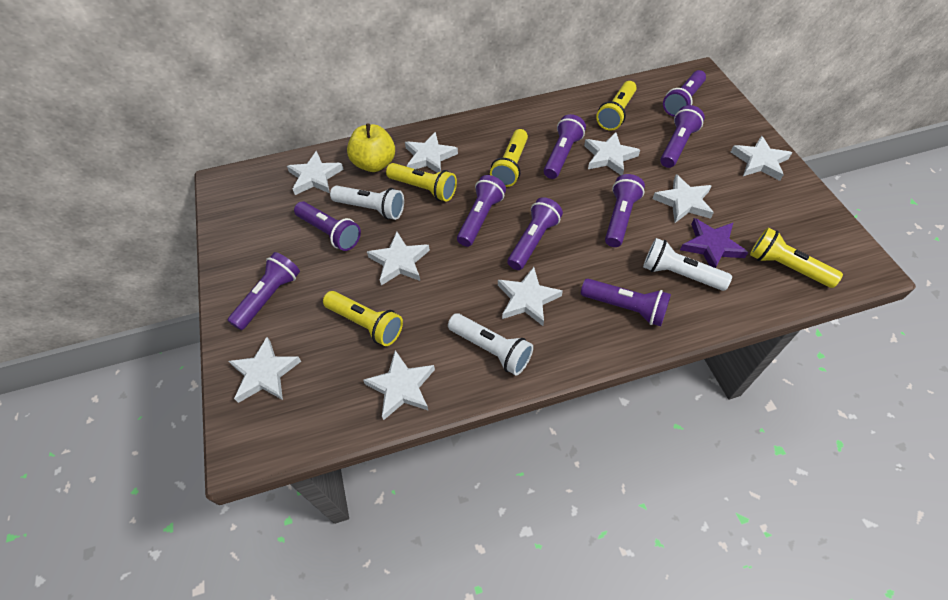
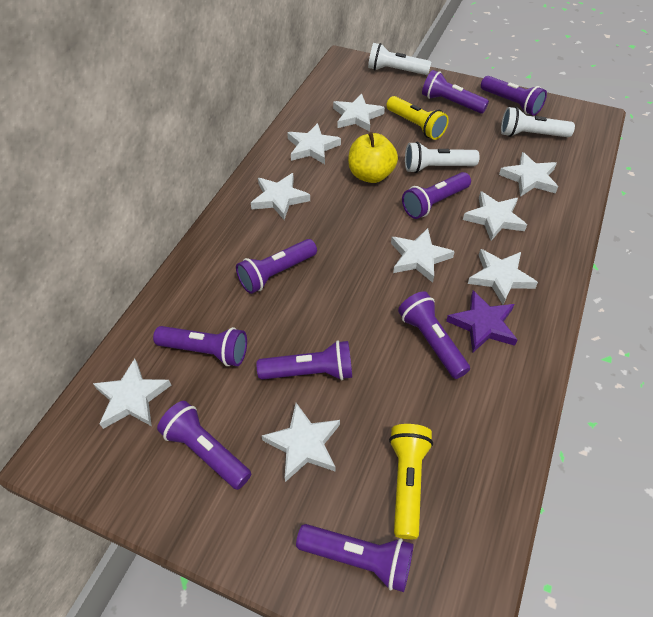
yellow flashlight: [323,291,403,346] [386,163,457,202] [490,129,528,187] [596,81,637,130] [750,228,843,288] = 5 -> [386,96,449,140] [389,424,433,539] = 2

